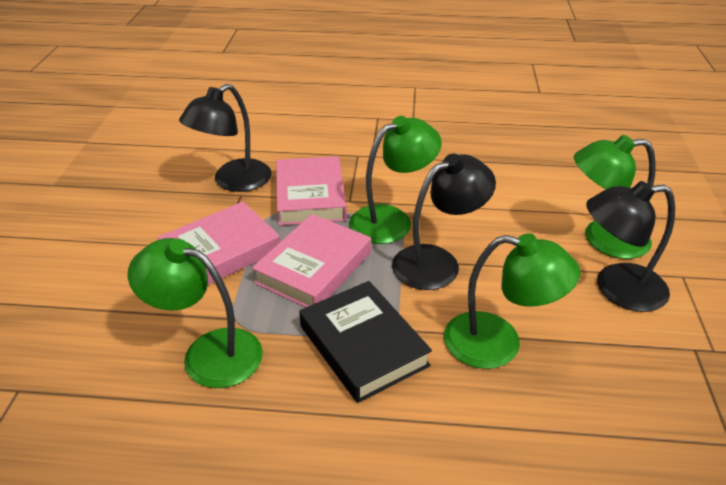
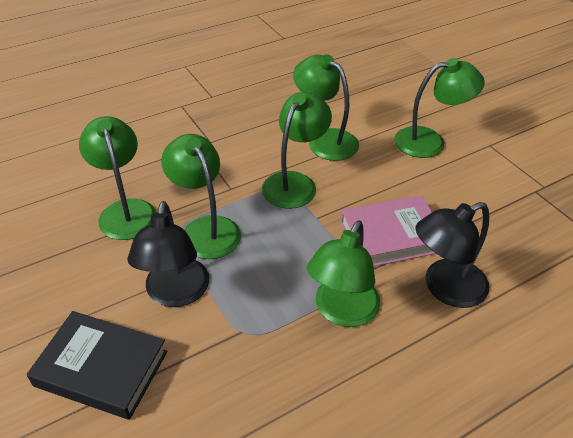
black lamp: [179,84,272,192] [392,154,496,290] [586,181,675,312] = 3 -> [127,201,209,307] [415,202,489,308] = 2
green lamp: [128,238,263,388] [349,116,442,244] [444,233,580,369] [574,135,656,259] = 4 -> [79,116,157,240] [161,134,241,259] [262,92,332,209] [293,54,359,161] [307,220,380,327] [394,58,485,158] = 6
pink book: [157,201,280,285] [252,214,371,307] [276,156,347,226] = 3 -> [340,195,436,267] = 1

